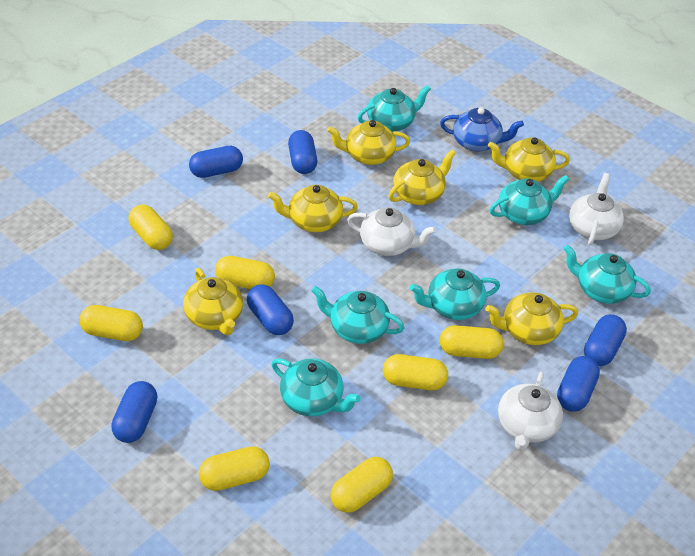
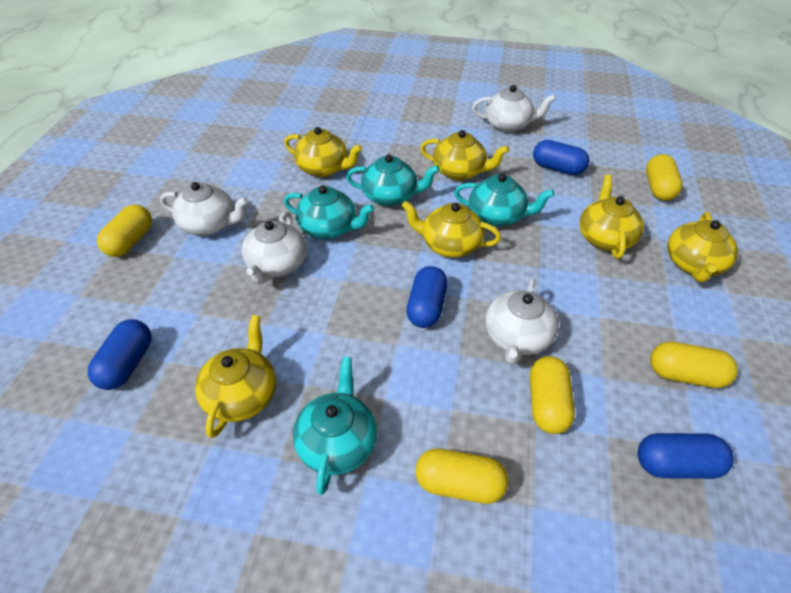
blue capsule: [111,381,157,443] [189,146,243,178] [247,284,294,335] [288,130,317,174] [557,356,600,412] [584,314,627,366] = 6 -> [88,319,151,390] [406,266,448,328] [533,140,589,175] [638,433,734,479] = 4
blue teapot: [440,107,524,152] = 1 -> none = 0
turquoise teapot: [271,358,361,416] [311,286,405,344] [358,85,431,132] [410,269,500,320] [490,175,569,225] [563,245,651,304] = 6 -> [284,185,375,239] [293,357,377,495] [346,154,440,206] [454,173,554,227] = 4
white teapot: [347,207,436,256] [498,372,563,451] [569,173,624,245] = 3 -> [160,182,249,236] [242,211,307,284] [472,85,556,132] [485,278,559,365] = 4
yellow capsule: [79,305,143,341] [129,205,173,250] [199,446,270,491] [215,256,275,289] [330,457,393,513] [383,354,448,390] [440,325,504,359] = 7 -> [97,205,152,257] [415,449,508,504] [530,356,575,434] [646,154,682,201] [650,342,738,388] = 5

